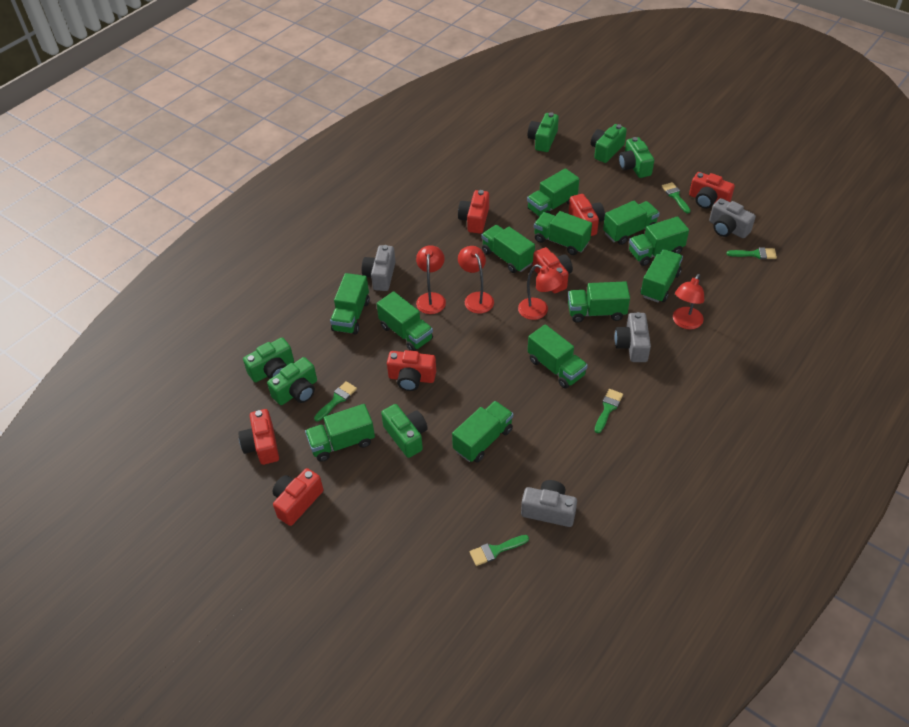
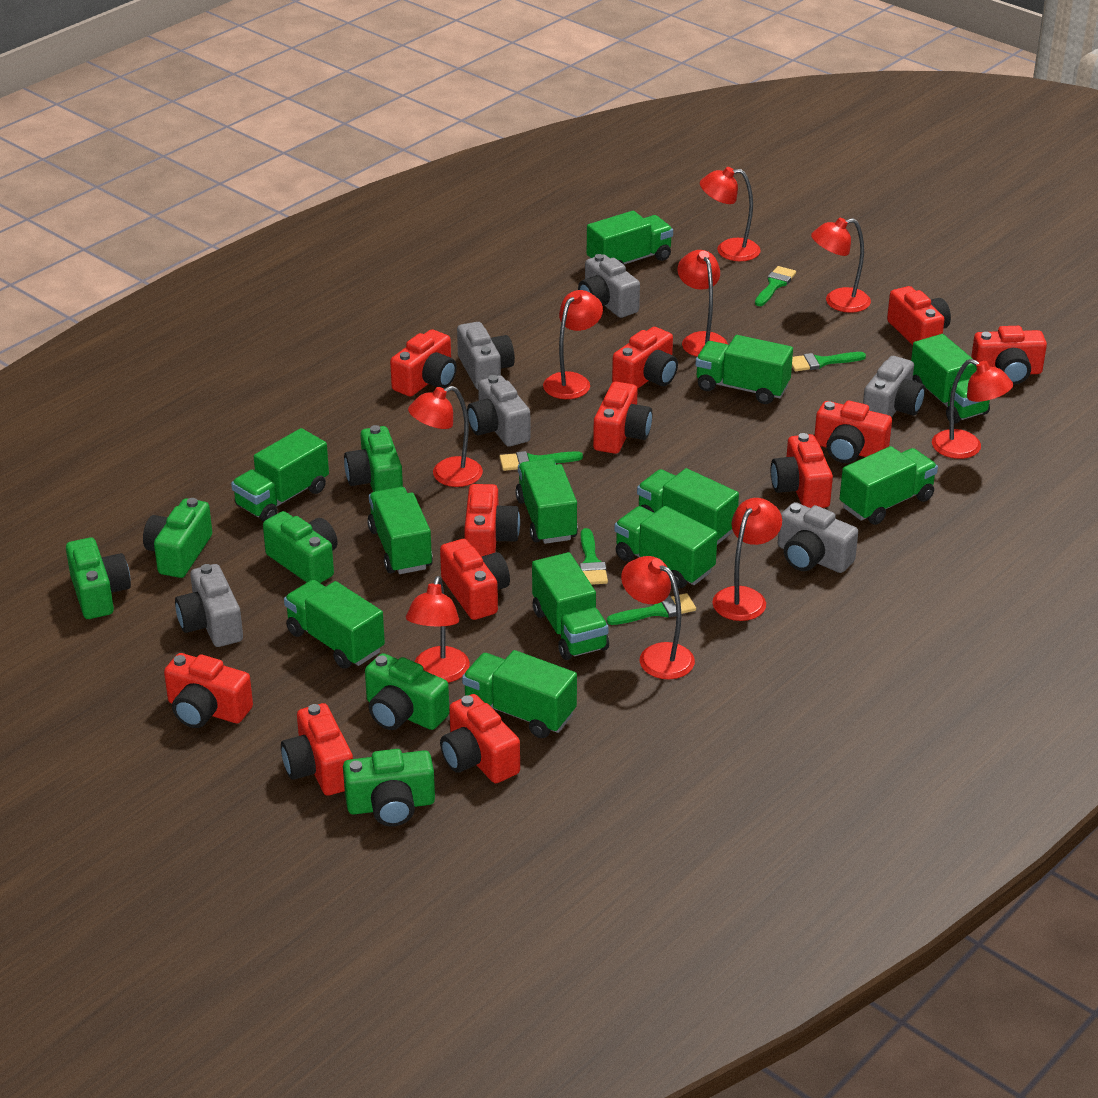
grey camera: [362,245,396,291] [521,480,577,527] [615,312,651,362] [709,198,756,238] = 4 -> [175,564,243,647] [457,322,515,390] [467,375,531,447] [578,254,640,318] [778,502,858,573] [863,356,925,417] = 6
red camera: [238,409,279,465] [273,468,323,526] [387,350,436,391] [458,190,489,233] [533,247,573,293] [569,194,605,236] [689,172,735,209] = 7 -> [164,653,253,728] [281,703,353,796] [390,329,457,397] [440,539,510,620] [440,694,520,783] [464,484,520,557] [593,382,652,454] [612,327,678,389] [771,433,833,508] [815,401,892,463] [887,286,951,345] [971,326,1047,385] = 12
red lamp: [416,245,446,314] [458,246,494,314] [518,264,564,320] [673,274,704,329] = 4 -> [406,576,470,683] [408,386,483,487] [543,290,603,399] [621,556,695,679] [677,250,728,357] [700,167,761,261] [713,498,782,621] [811,218,871,313] [932,359,1013,459] = 9

